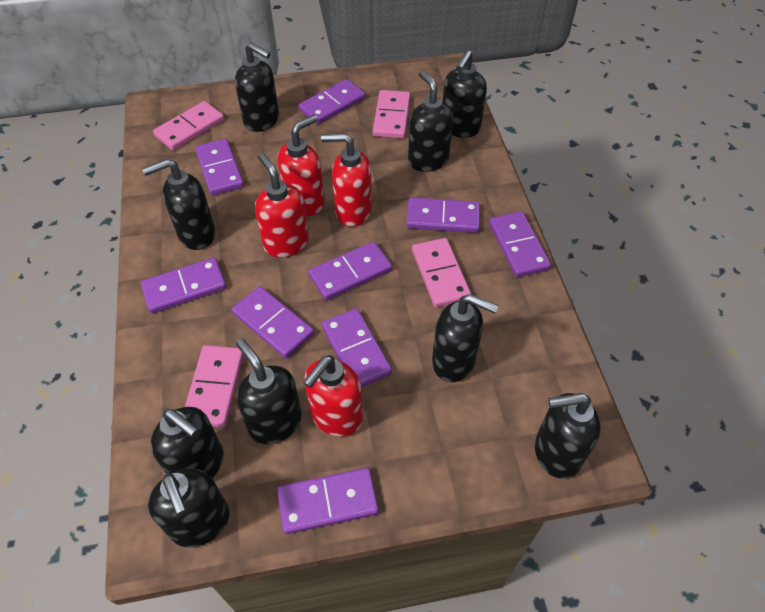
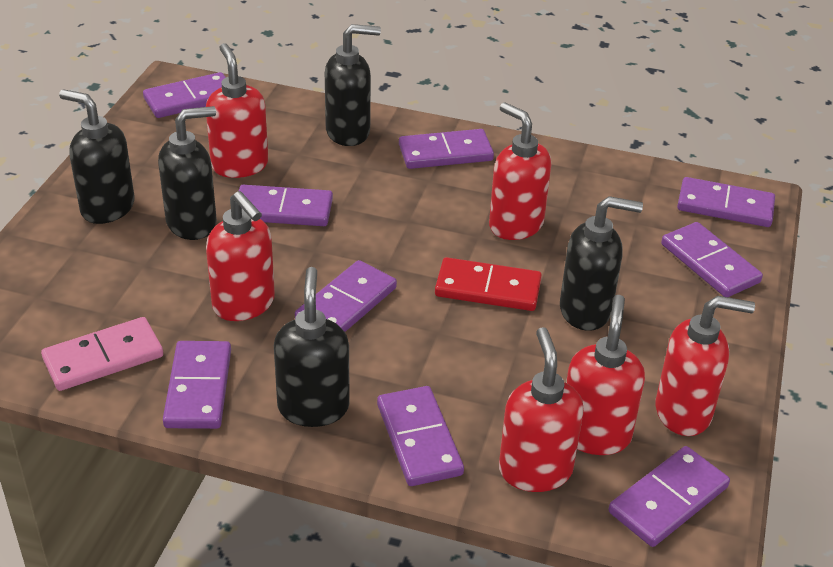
black soap dispenser: [142,159,215,250] [148,468,229,548] [151,407,224,478] [235,42,279,132] [236,338,302,444] [408,70,453,172] [432,294,499,382] [443,50,487,138] [535,393,600,479] = 9 -> [59,89,135,224] [158,106,217,240] [274,267,350,427] [325,24,381,146] [560,196,643,331] = 5
pink domino: [153,101,224,150] [185,345,244,428] [373,90,410,139] [412,238,471,308] = 4 -> [41,317,163,391] = 1
red domino: none = 0 -> [435,257,542,311] = 1
red soap dispenser: [255,153,309,258] [278,115,324,216] [303,355,363,437] [321,133,372,227] = 4 -> [206,43,268,178] [206,191,275,321] [489,102,551,240] [499,327,584,492] [566,295,645,455] [655,296,755,436] = 6

